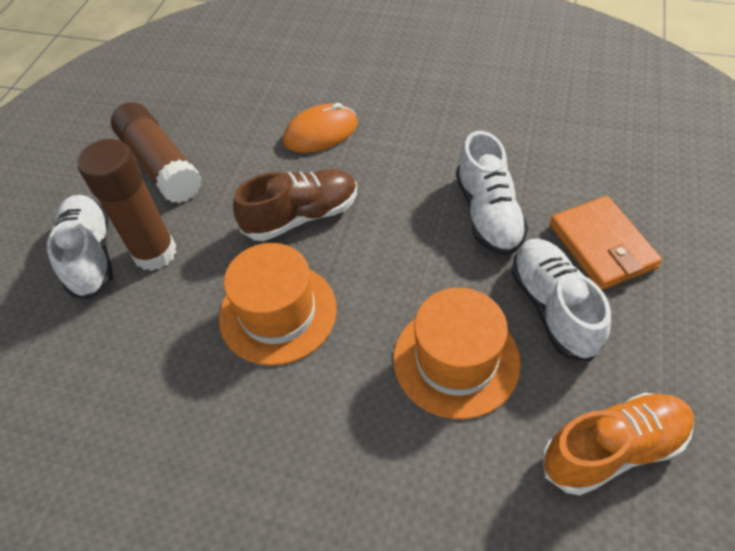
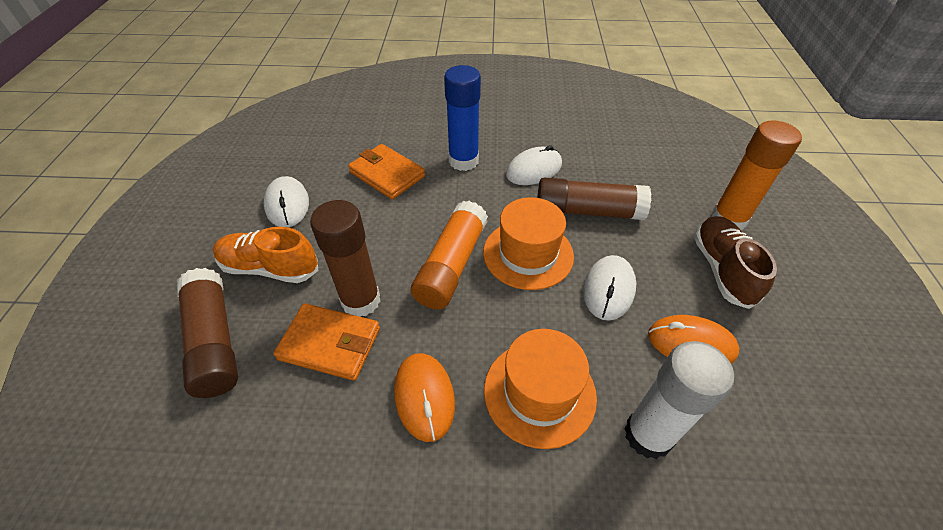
blue glue stick: none = 0 -> [444,65,481,171] = 1
brown glue stick: [78,139,177,271] [111,102,202,203] = 2 -> [177,268,238,398] [310,200,380,317] [537,178,652,220] = 3
orange glue stick: none = 0 -> [411,201,488,310] [711,120,802,231] = 2
orange mouse: [283,103,358,153] = 1 -> [394,353,455,442] [648,315,739,364] = 2
orange wallet: [550,196,662,290] = 1 -> [273,303,380,381] [348,144,425,199] = 2
white glue stick: none = 0 -> [624,341,734,459] = 1
white mouse: none = 0 -> [264,176,309,227] [506,145,562,185] [583,255,636,321] = 3
white shoe: [47,195,113,299] [456,131,529,256] [511,239,611,362] = 3 -> none = 0

